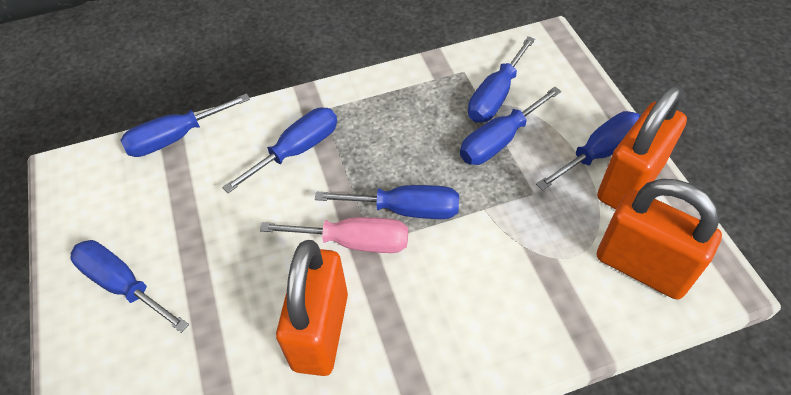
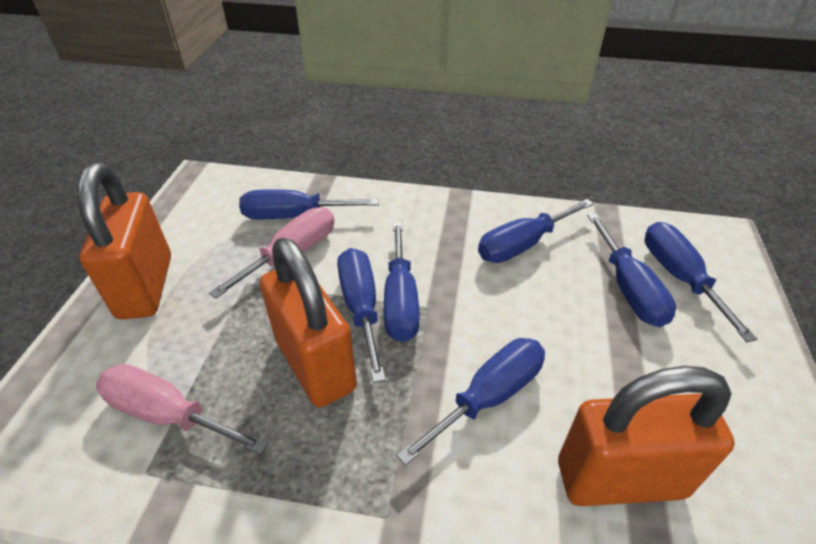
pink screwdriver: [260,217,408,253] = 1 -> [96,364,269,455] [209,207,334,299] = 2

